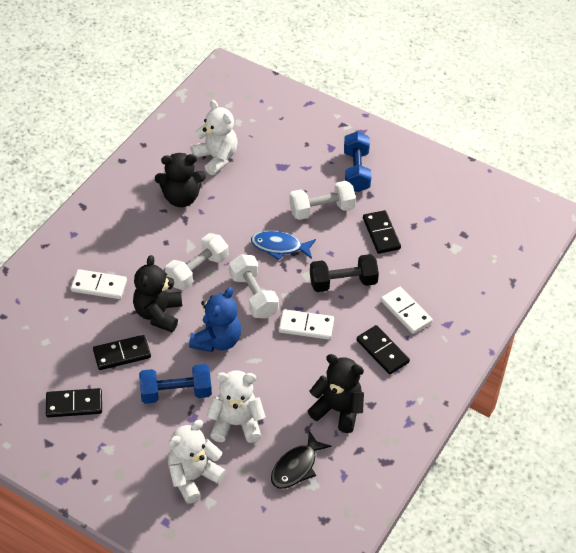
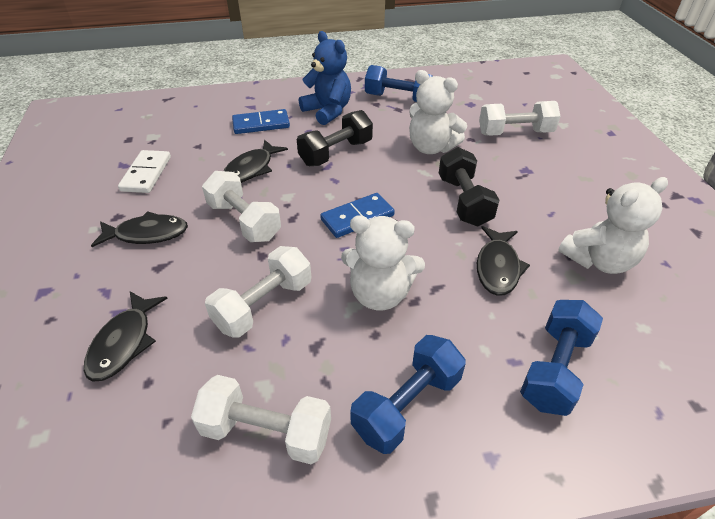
black domino: [46,388,102,417] [93,335,151,370] [357,325,410,375] [363,210,401,254] = 4 -> none = 0
black dumbbell: [310,254,379,292] = 1 -> [297,110,373,166] [439,147,499,226] = 2
black fish: [271,431,331,489] = 1 -> [84,291,168,382] [91,211,188,247] [224,139,288,183] [477,226,530,296] = 4
black teddy bear: [133,255,182,332] [155,153,206,207] [308,354,364,433] = 3 -> none = 0
blue domino: none = 0 -> [232,109,290,134] [320,193,395,238] = 2
blue dumbbell: [139,364,212,404] [344,131,372,192] = 2 -> [350,335,466,454] [365,65,432,102] [520,300,603,416] = 3
blue fish: [251,231,316,260] = 1 -> none = 0
white domino: [71,269,127,299] [279,309,334,340] [381,287,433,334] = 3 -> [118,150,171,193] = 1
white dumbbell: [165,233,228,290] [229,254,279,318] [289,181,356,220] = 3 -> [191,375,331,464] [202,171,281,242] [205,246,311,338] [479,101,561,136] = 4

